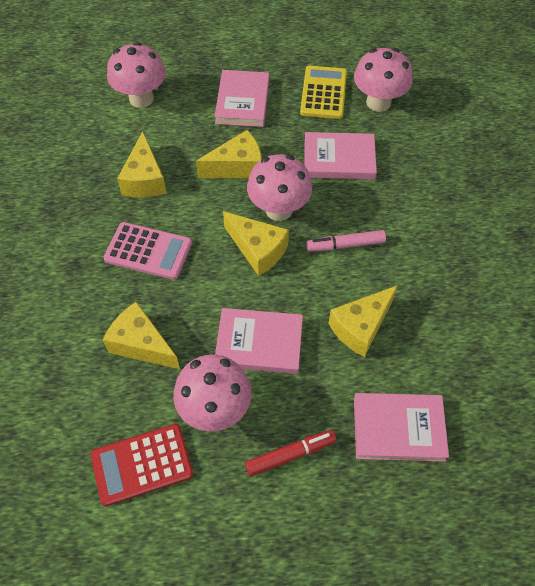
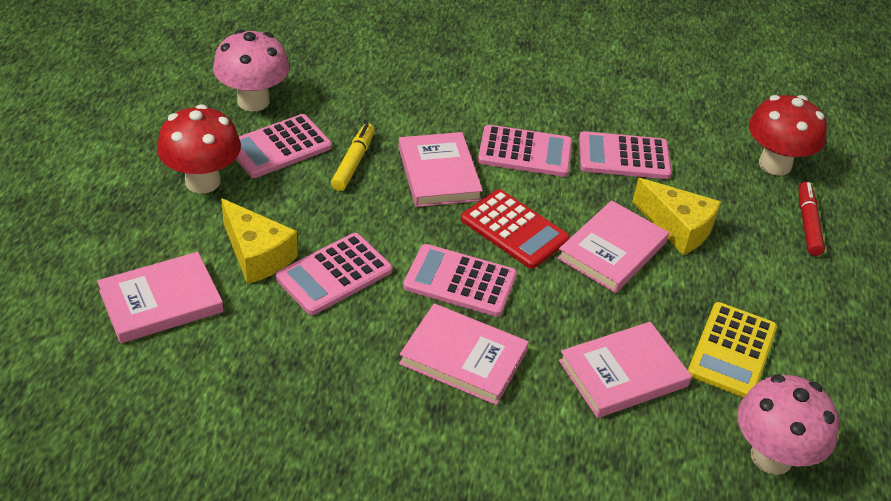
pink book: [214,70,270,127] [215,308,303,374] [304,132,377,179] [354,393,449,462] = 4 -> [97,252,224,343] [399,132,483,207] [399,303,529,405] [557,200,669,293] [559,322,692,418] = 5
pink calculator: [103,222,192,280] = 1 -> [236,114,332,178] [275,233,392,315] [403,244,517,317] [478,125,572,177] [579,131,672,179] = 5
pink marker: [306,230,386,252] = 1 -> none = 0
pink mushroom: [107,42,166,108] [173,354,252,431] [247,154,312,221] [354,48,413,112] = 4 -> [213,29,290,111] [737,375,839,475] = 2
red mushroom: none = 0 -> [157,104,241,193] [749,95,827,176] = 2
yellow cheese: [103,302,180,369] [117,131,166,198] [196,130,262,178] [223,211,289,276] [328,285,398,357] = 5 -> [221,198,298,284] [632,178,721,255] = 2
yellow marker: none = 0 -> [331,123,375,191] = 1

